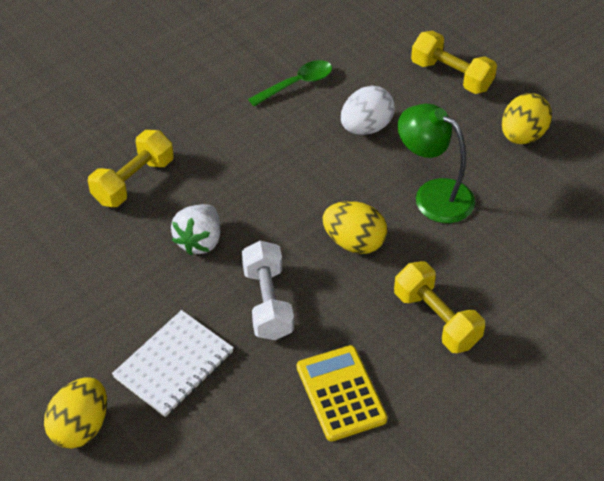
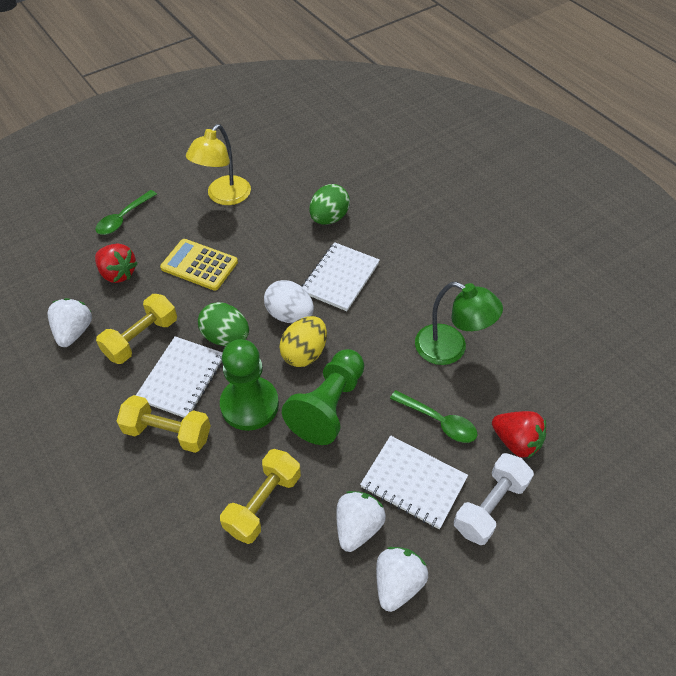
green egg: none = 0 -> [198,302,249,346] [309,184,350,225] = 2
green pawn: none = 0 -> [220,339,279,431] [282,349,364,445] = 2
green spoon: [248,60,332,106] = 1 -> [95,190,157,235] [390,390,478,443] = 2
red strawberry: none = 0 -> [95,244,138,283] [492,411,546,458] = 2
white notebook: [112,310,234,417] = 1 -> [136,336,223,418] [301,242,380,311] [360,435,468,529] = 3
white strawberry: [171,204,220,255] = 1 -> [48,298,92,347] [336,491,386,552] [376,547,428,612] = 3
yellow egg: [44,377,107,449] [323,201,387,254] [502,93,552,144] = 3 -> [279,316,327,367] = 1
yellow lamp: none = 0 -> [186,124,251,205] = 1

